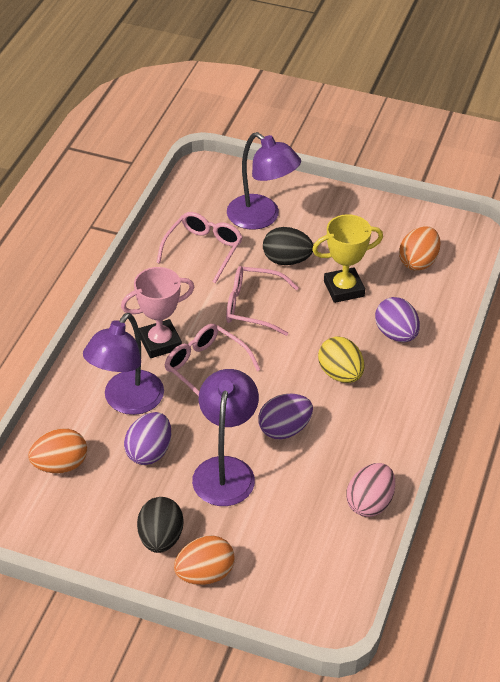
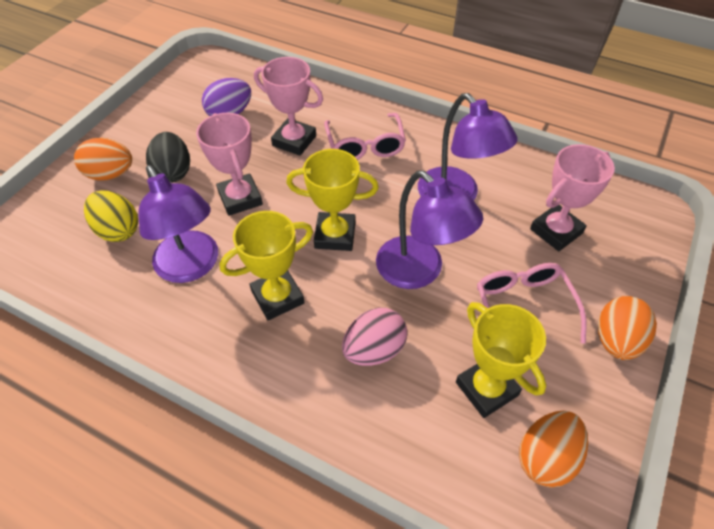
black egg: [137,497,183,553] [263,227,313,265] = 2 -> [146,132,190,183] = 1
pink glasses: [156,212,243,284] [165,324,260,396] [226,266,299,336] = 3 -> [324,113,406,160] [477,263,587,343] = 2
pink trophy: [121,267,195,358] = 1 -> [196,113,263,216] [254,57,323,156] [530,144,615,251] = 3
purple egg: [124,412,171,465] [258,394,313,440] [375,297,420,342] = 3 -> [202,78,251,116] = 1
yellow trophy: [312,214,383,303] = 1 -> [219,211,313,320] [286,149,379,251] [456,302,546,418] = 3

